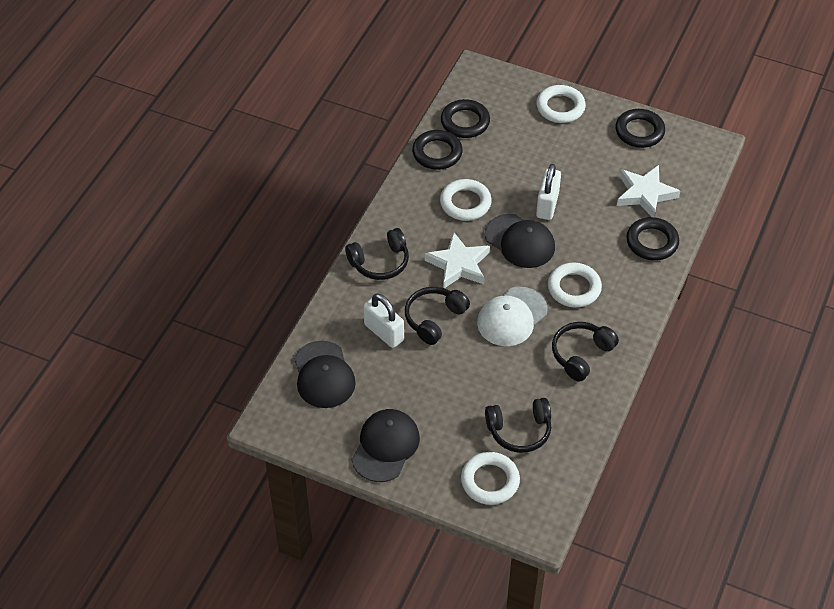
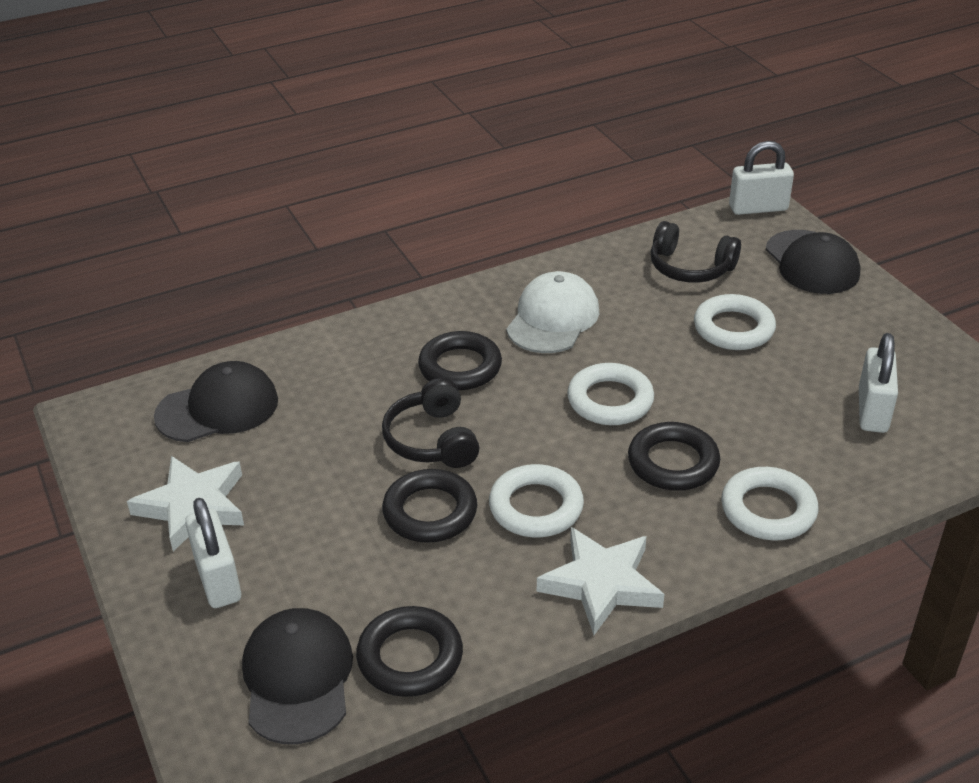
black headphones: [345,228,409,280] [405,287,470,345] [485,398,551,453] [552,322,619,382] = 4 -> [382,378,479,468] [651,221,741,283] = 2
white padlock: [363,293,404,348] [536,164,561,220] = 2 -> [185,498,241,608] [729,141,794,215] [859,333,898,433] = 3

